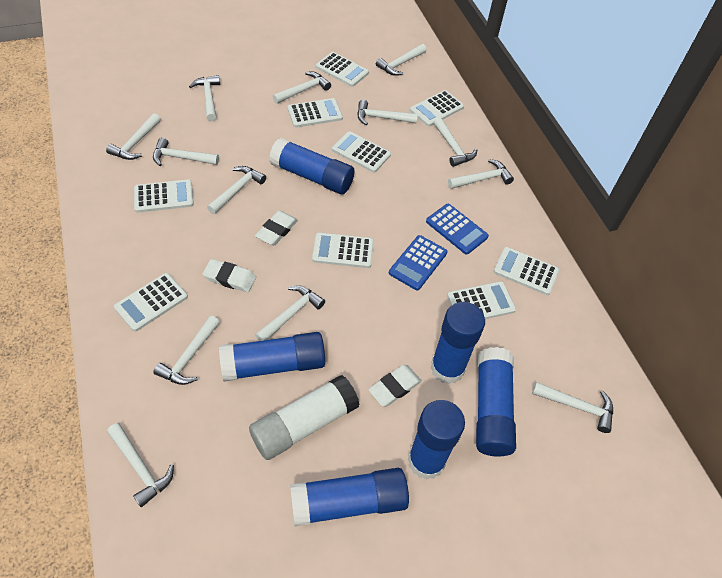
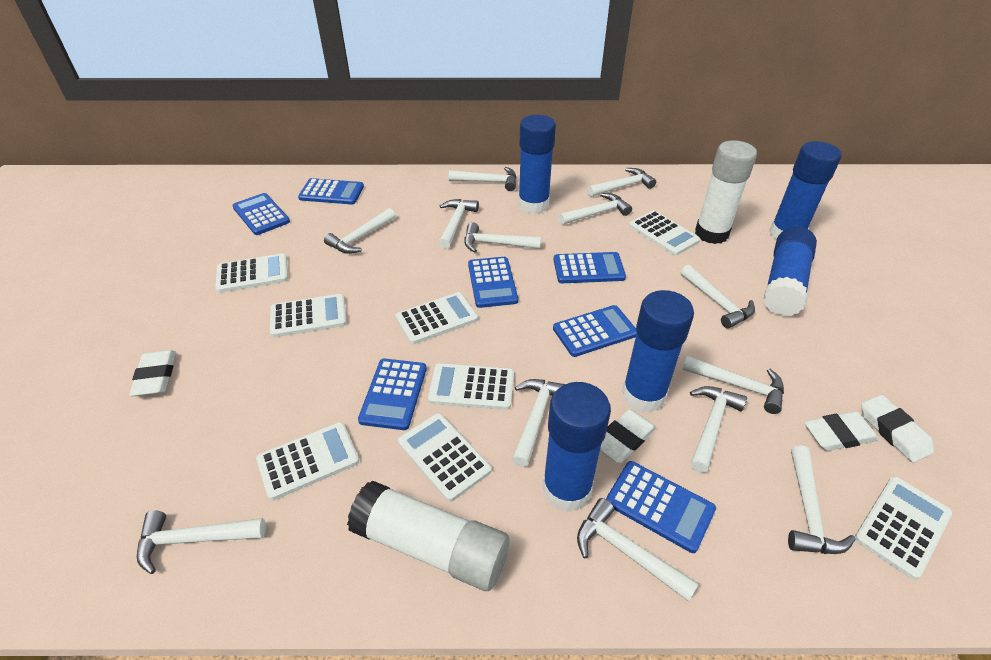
blue calculator: [389,235,448,290] [426,204,489,255] = 2 -> [232,193,290,235] [298,178,364,204] [358,359,427,430] [468,257,518,308] [553,305,637,357] [554,252,626,283] [606,461,716,553] = 7
blue glue stick: [219,332,325,381] [269,138,355,194] [290,468,409,526] [408,400,465,480] [431,302,485,384] [476,347,516,457] = 6 -> [518,115,556,214] [542,382,611,512] [622,290,694,413] [763,226,817,316] [769,141,841,240] = 5
white calculator: [114,273,188,332] [134,179,194,213] [288,98,343,128] [312,232,374,268] [316,52,369,87] [332,131,391,173] [410,90,464,126] [447,281,516,319] [493,247,559,295] = 9 -> [215,253,288,293] [256,422,359,501] [270,294,347,337] [396,292,478,344] [398,413,492,502] [428,363,514,410] [629,210,700,256] [855,476,952,580] = 8
white eraser: [203,259,256,292] [255,211,298,245] [368,365,422,407] = 3 -> [129,350,176,396] [600,409,656,463] [804,411,879,451] [861,395,934,463] = 4
white glue stick: [249,375,359,460] = 1 -> [347,480,510,591] [695,140,757,244] = 2

